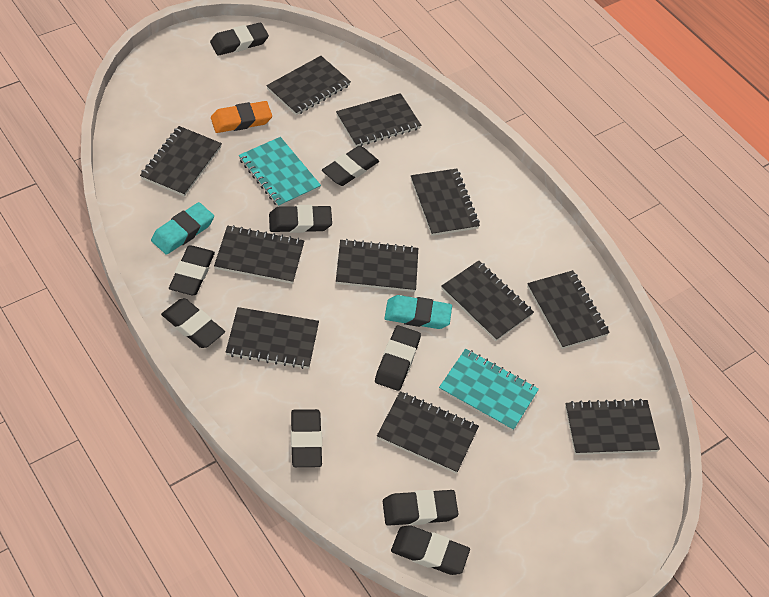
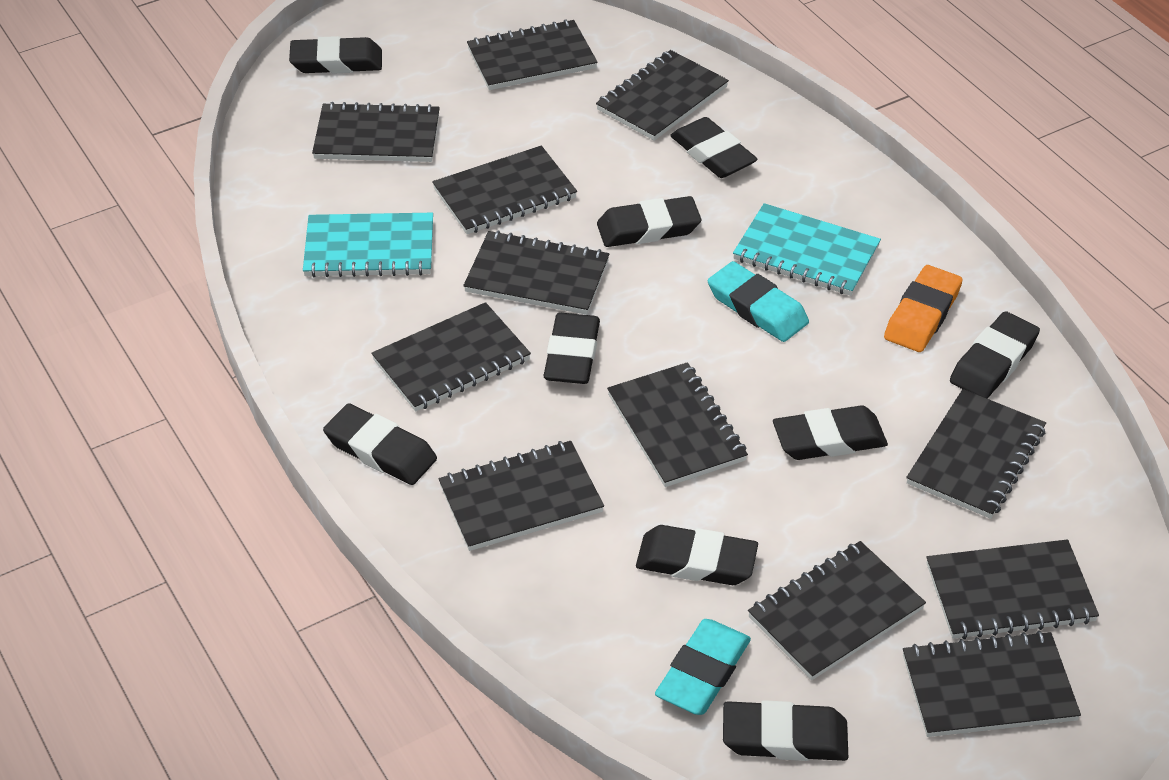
black notebook: [140,126,222,196] [214,225,304,284] [226,307,319,369] [266,56,351,115] [336,93,421,147] [336,239,418,292] [377,391,479,474] [411,169,480,236] [441,261,534,341] [527,270,610,349] [565,399,660,455] = 11 -> [312,102,440,162] [371,302,531,412] [432,146,577,234] [439,441,604,551] [463,230,610,315] [467,19,598,90] [596,50,729,141] [607,362,748,487] [748,541,926,680] [903,630,1081,737] [906,389,1046,519] [926,539,1099,640] = 12

